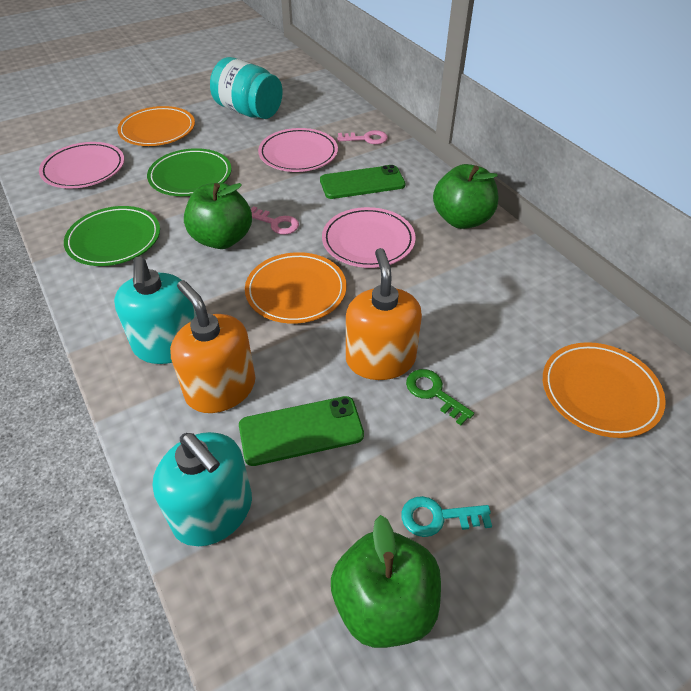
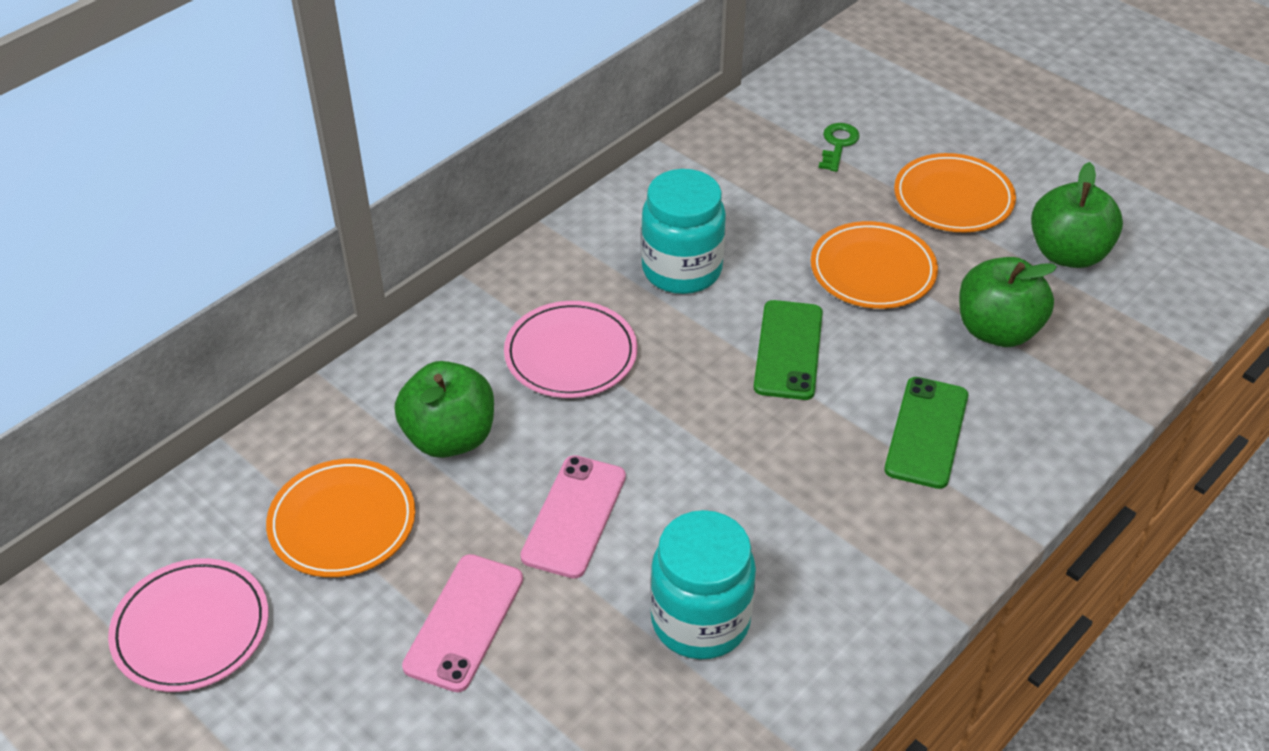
green plate: [64,206,160,266] [147,148,232,196] = 2 -> none = 0
orange soap dispenser: [170,280,255,413] [346,248,422,380] = 2 -> none = 0
pink key: [251,206,299,235] [337,130,388,144] = 2 -> none = 0
pink phone: none = 0 -> [402,554,523,692] [520,455,626,579] = 2
pink plate: [39,142,124,189] [258,128,338,172] [322,207,416,268] = 3 -> [108,558,269,692] [504,301,637,398] = 2
turquoise jar: [210,57,283,119] = 1 -> [641,169,726,294] [650,510,756,660] = 2
turquoise key: [402,496,492,537] = 1 -> none = 0
turquoise soap dispenser: [114,257,196,364] [152,432,252,546] = 2 -> none = 0

